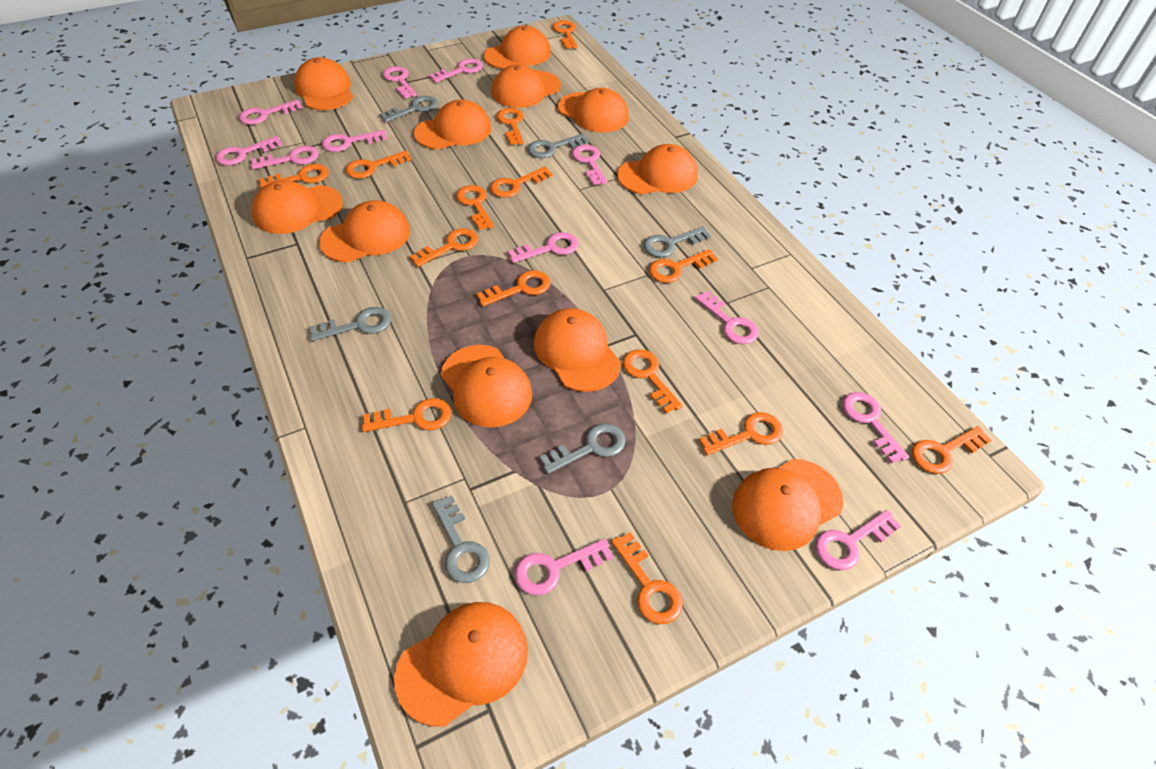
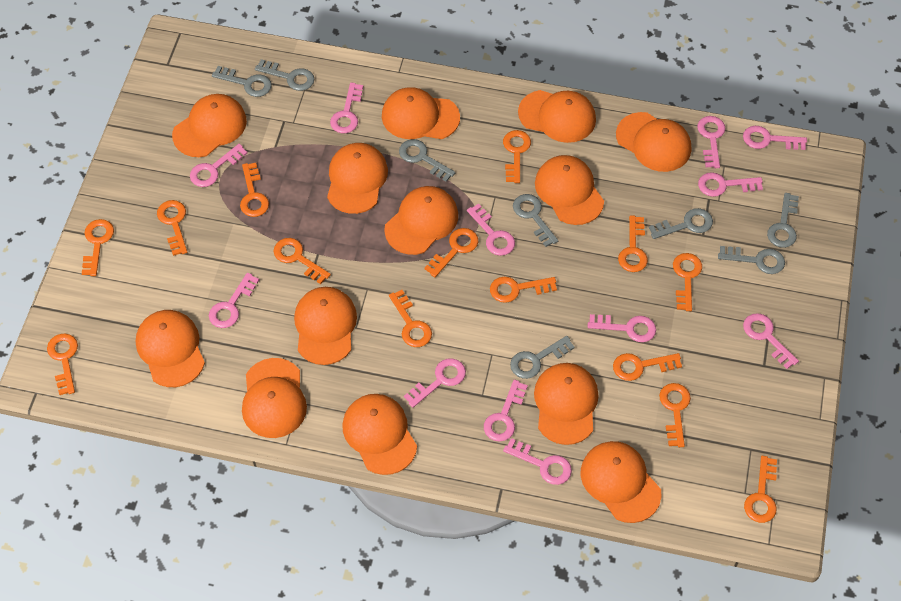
grey key: [310,307,391,341] [380,96,438,122] [432,495,490,583] [528,134,589,158] [540,423,625,474] [644,226,711,257] = 6 -> [212,66,272,97] [255,59,314,91] [399,139,455,182] [510,336,575,379] [513,194,558,247] [649,208,713,239] [718,246,785,274] [767,193,799,248] = 8
orange cap: [252,180,343,234] [294,57,353,110] [319,200,410,262] [394,602,528,727] [414,99,491,150] [441,345,532,428] [484,26,551,69] [491,64,561,108] [534,308,621,392] [558,88,629,132] [617,144,697,194] [732,459,843,551] = 12 -> [136,310,205,387] [172,94,247,157] [242,358,307,438] [294,287,357,365] [327,143,388,214] [342,394,417,475] [382,87,460,139] [384,186,458,255] [518,90,596,143] [534,363,599,445] [535,155,604,225] [581,441,662,523] [616,112,691,172] = 13

